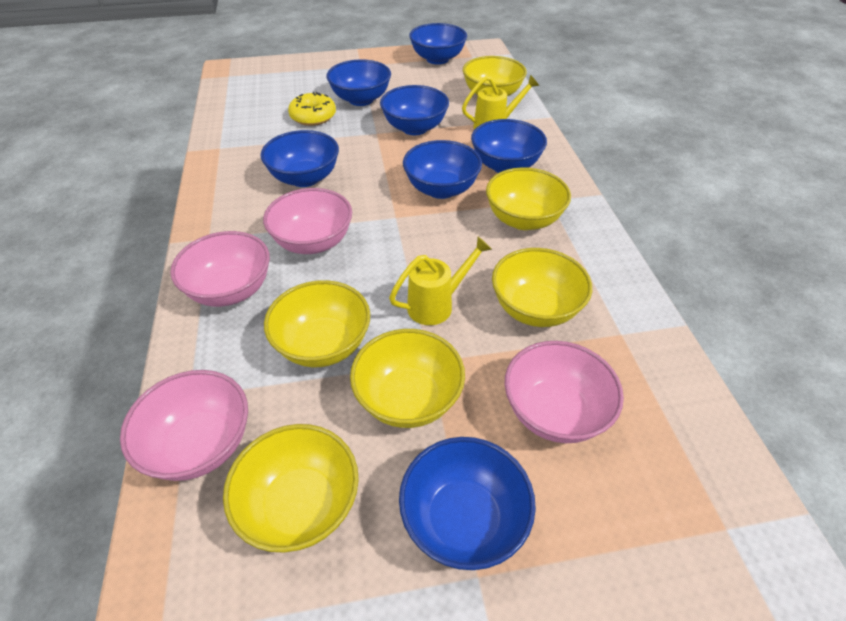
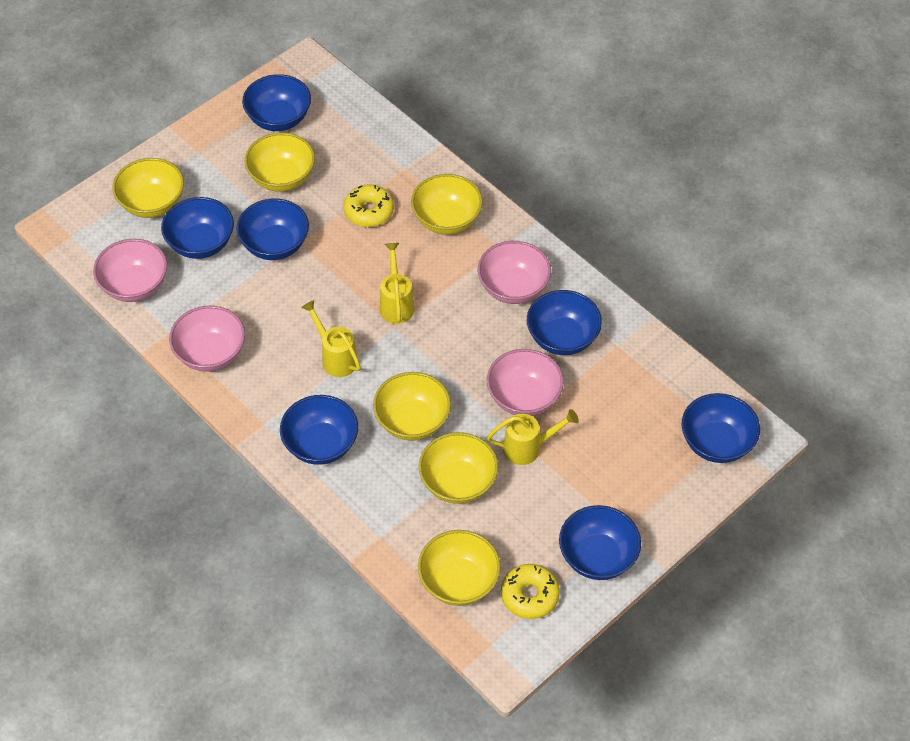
yellow donut: [288,92,336,126] = 1 -> [343,184,394,227] [501,564,560,619] = 2
yellow watering can: [389,237,492,325] [462,75,539,130] = 2 -> [301,300,361,377] [380,243,415,324] [487,409,579,465] = 3

